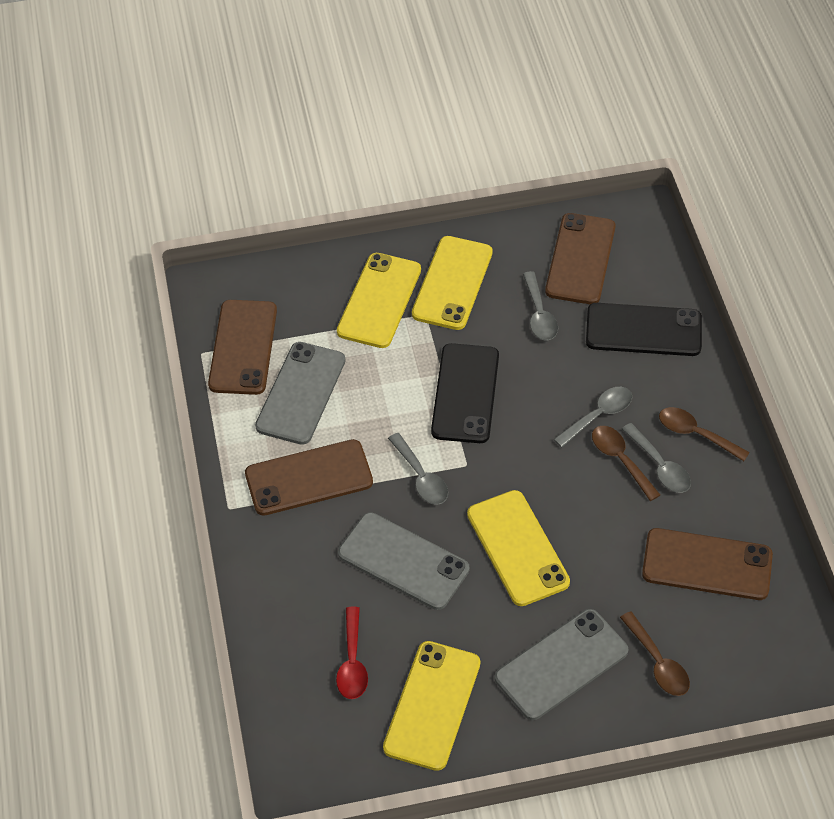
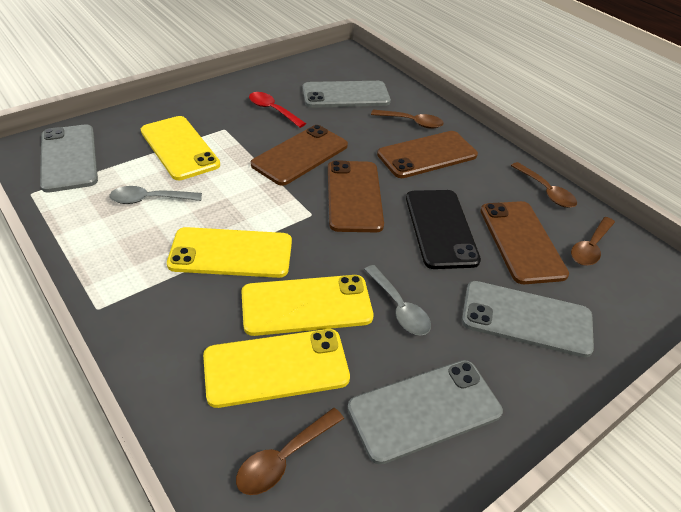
black phone: [431,343,499,443] [586,303,702,356] = 2 -> [406,190,481,269] = 1
brown spoon: [592,426,660,501] [620,611,690,696] [659,407,750,461] = 3 -> [236,408,344,495] [371,110,444,129] [511,162,577,208] [571,217,615,265] = 4
grey phone: [255,342,346,445] [338,512,469,610] [495,609,628,720] = 3 -> [40,124,98,193] [302,81,391,108] [347,360,503,465] [462,281,594,358] = 4
grey spoon: [388,433,448,505] [523,271,558,340] [554,387,632,447] [622,423,691,493] = 4 -> [109,186,202,204] [364,265,431,335] = 2

